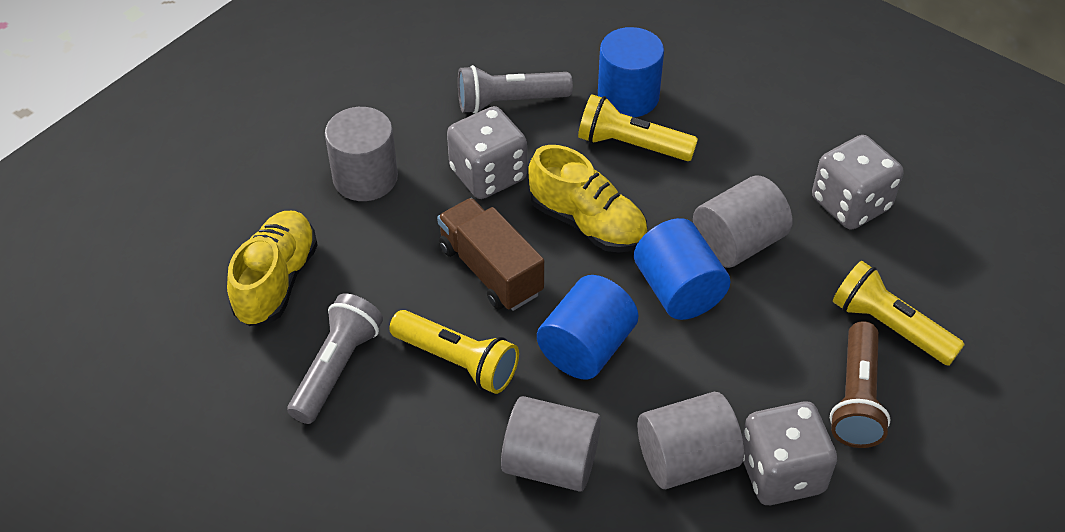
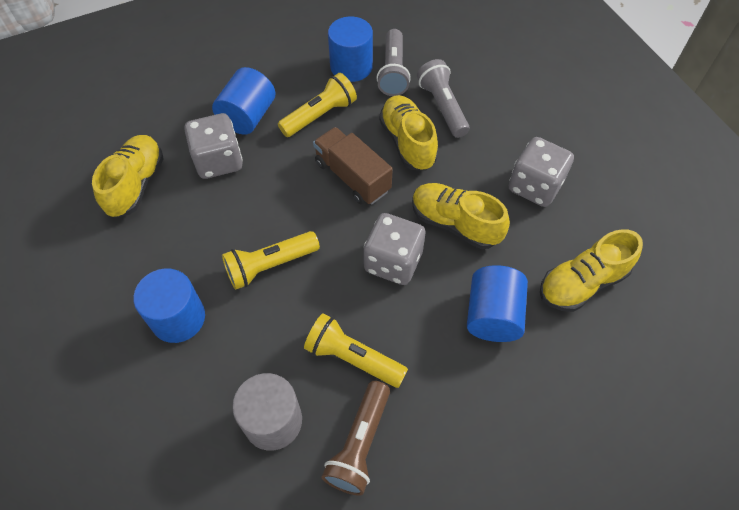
blue cylinder: [537,275,638,379] [598,27,664,117] [634,218,730,320] = 3 -> [133,268,205,343] [212,67,276,135] [328,16,373,82] [467,265,528,342] = 4
grey cylinder: [325,107,398,201] [501,396,601,492] [638,392,744,489] [693,175,792,268] = 4 -> [232,373,302,451] = 1
yellow shoe: [227,211,318,326] [528,145,648,252] = 2 -> [92,135,164,218] [379,95,438,171] [412,183,510,249] [540,229,643,312] = 4

